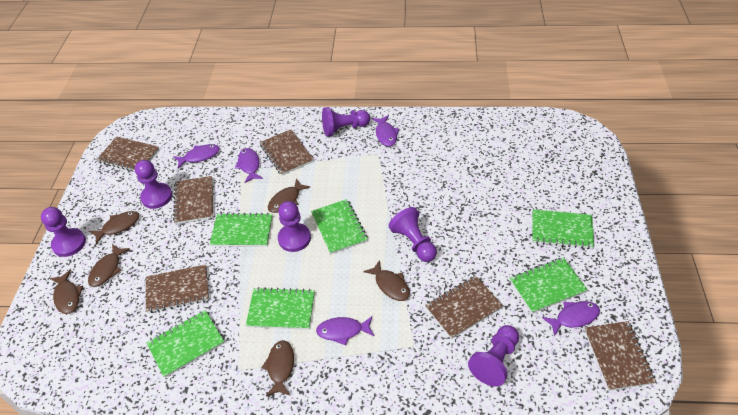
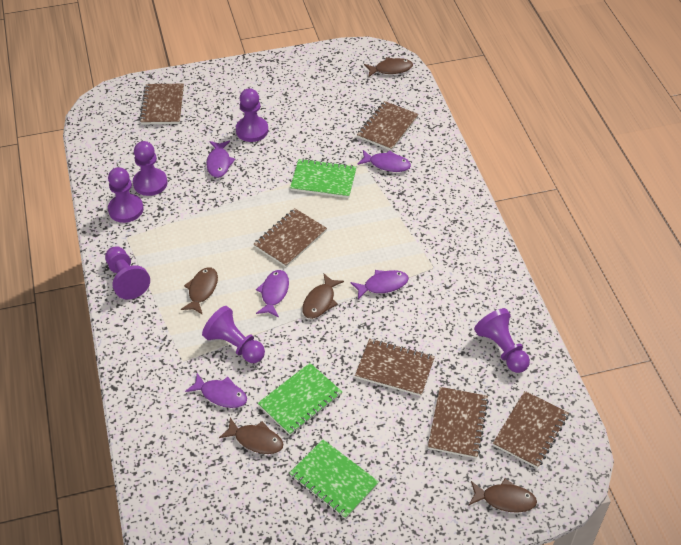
brown fish: [50,270,83,314] [88,244,130,287] [89,211,140,244] [261,340,294,396] [268,179,310,213] [363,260,410,301] = 6 -> [181,267,218,315] [219,418,283,454] [302,274,344,319] [364,57,413,77] [469,479,537,513] = 5
green notebook: [147,310,224,378] [210,213,273,247] [246,287,315,330] [311,199,368,254] [510,257,588,313] [532,209,594,249] = 6 -> [258,363,342,436] [289,439,379,519] [290,158,357,198] = 3

